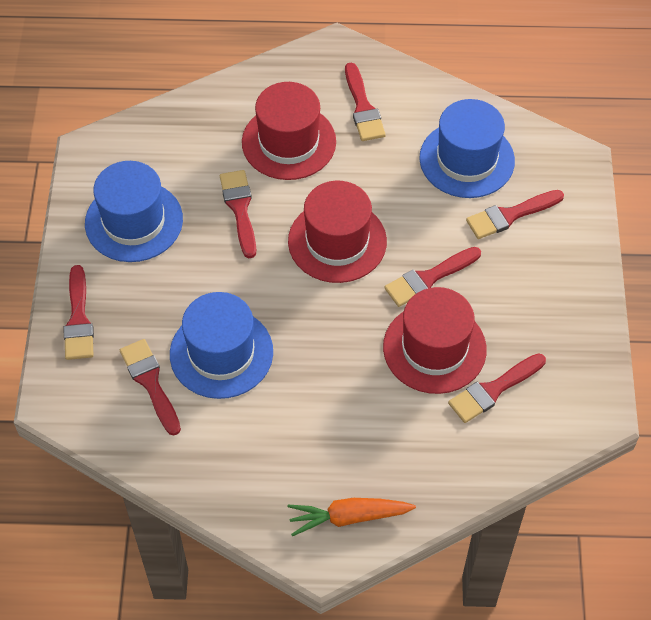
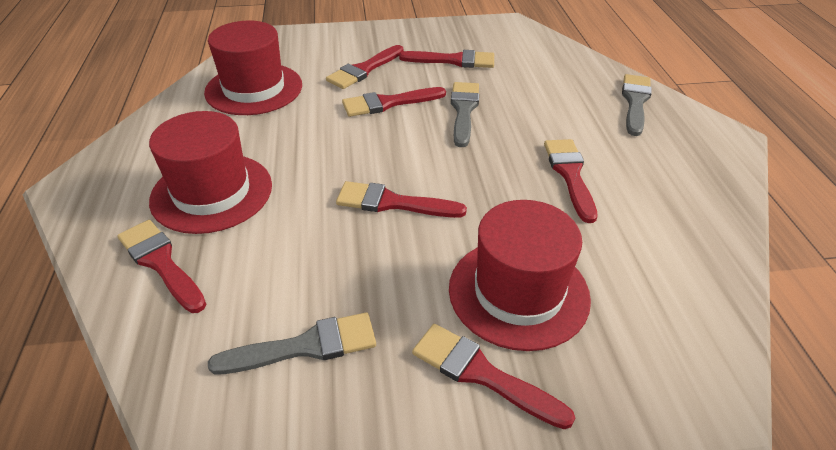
blue hat: [85,161,183,262] [170,292,273,399] [419,99,515,198] = 3 -> none = 0
grey brush: none = 0 -> [208,313,376,374] [451,82,479,147] [622,74,652,136] = 3
orange carrot: [288,498,416,536] = 1 -> none = 0

